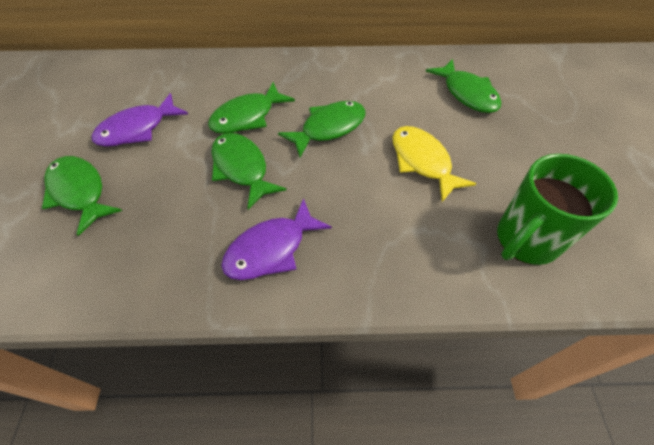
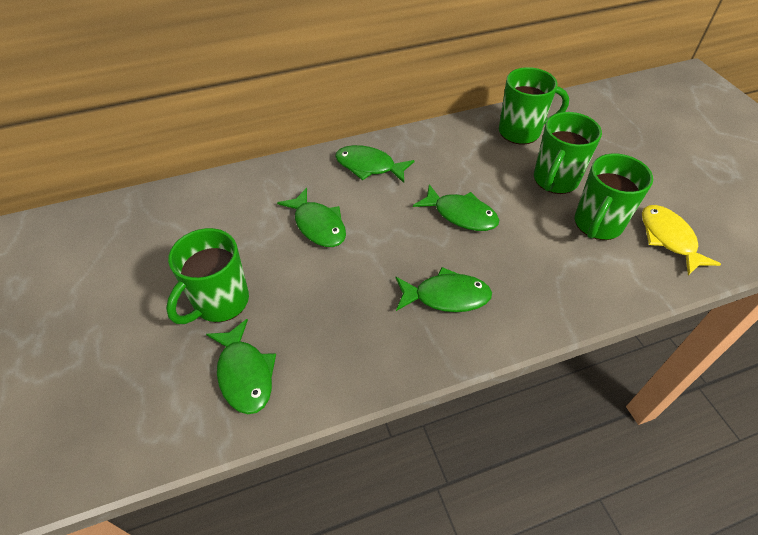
green mug: [497,154,618,265] = 1 -> [166,228,249,324] [499,67,569,145] [534,112,602,194] [575,154,653,240] = 4
purple fish: [92,93,188,147] [221,198,332,280] = 2 -> none = 0

